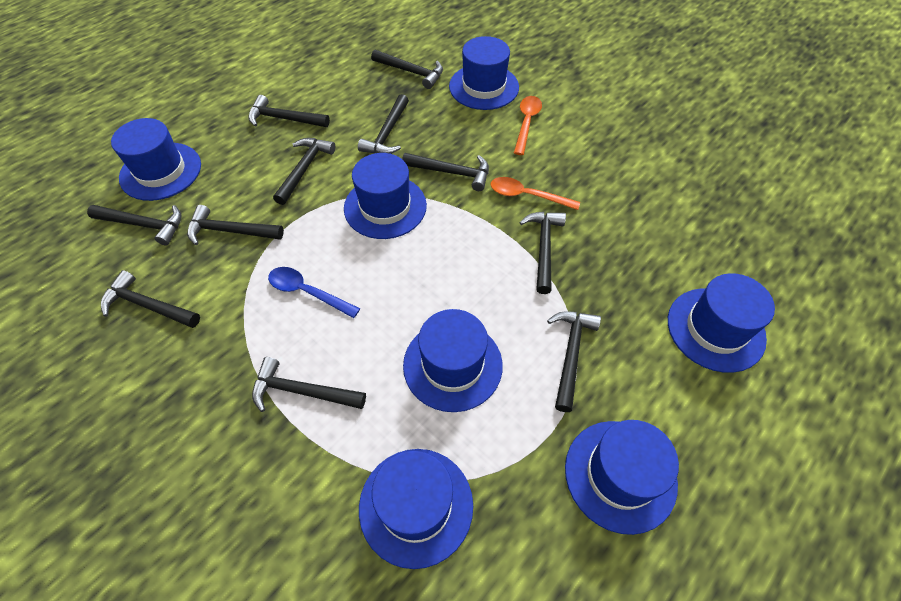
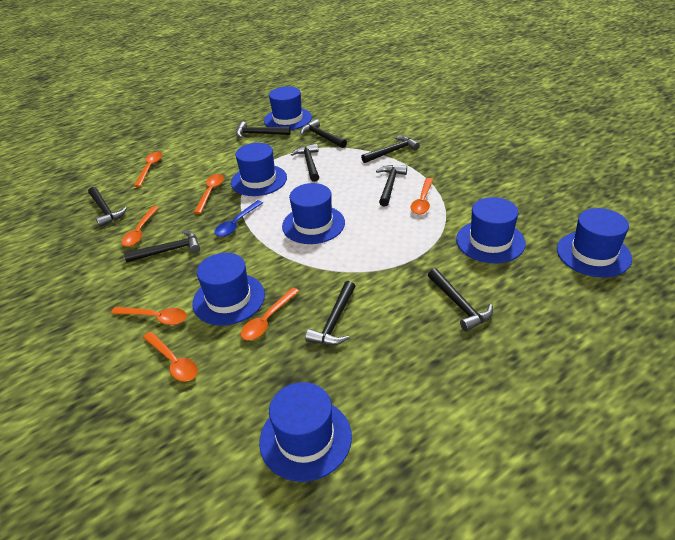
black hammer: [87,205,181,246] [101,270,200,328] [187,205,284,245] [248,95,330,127] [252,357,366,412] [273,138,335,205] [358,94,409,154] [371,49,443,89] [402,153,489,191] [519,212,566,294] [547,311,601,412] = 11 -> [88,187,127,227] [124,231,200,262] [236,121,291,138] [291,143,319,182] [300,119,347,148] [305,281,355,345] [361,136,420,163] [376,165,407,207] [428,268,493,331] = 9
orange spoon: [491,177,580,210] [514,96,542,155] = 2 -> [111,307,187,325] [121,206,159,247] [134,152,162,187] [143,332,198,382] [194,174,224,214] [241,288,299,340] [411,178,433,215] = 7

